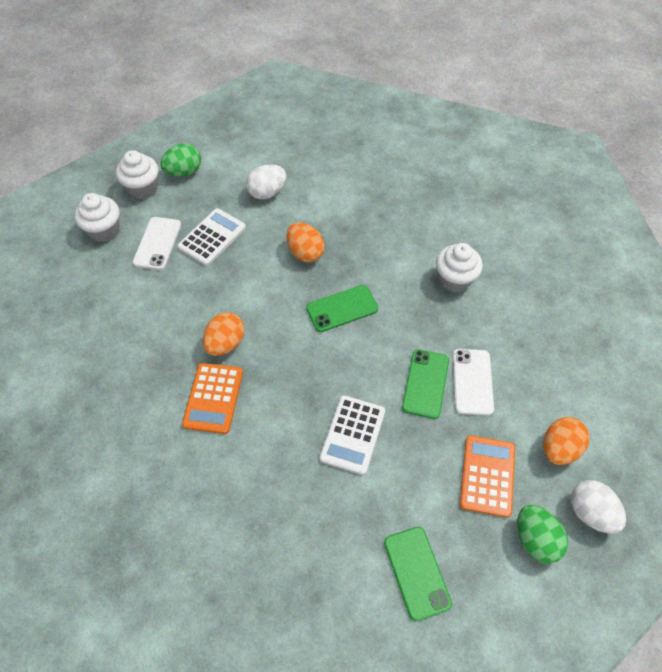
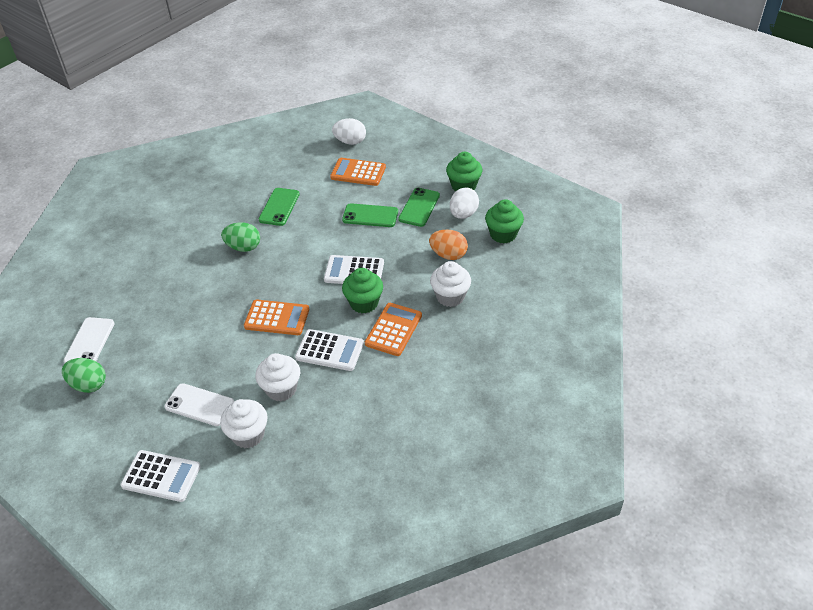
green cupcake: none = 0 -> [342,268,383,314] [446,152,482,191] [485,199,524,244] = 3
orange calculator: [182,363,243,434] [460,435,515,518] = 2 -> [244,299,309,335] [330,158,386,186] [365,303,422,356] = 3
orange egg: [203,312,245,356] [286,222,325,262] [543,417,590,465] = 3 -> [429,230,468,260] = 1
white calculator: [177,208,246,266] [319,395,385,475] = 2 -> [120,450,201,502] [295,329,364,371] [324,255,384,284] = 3

